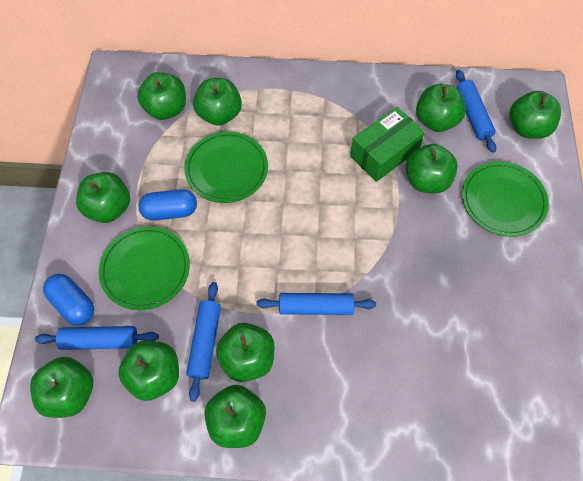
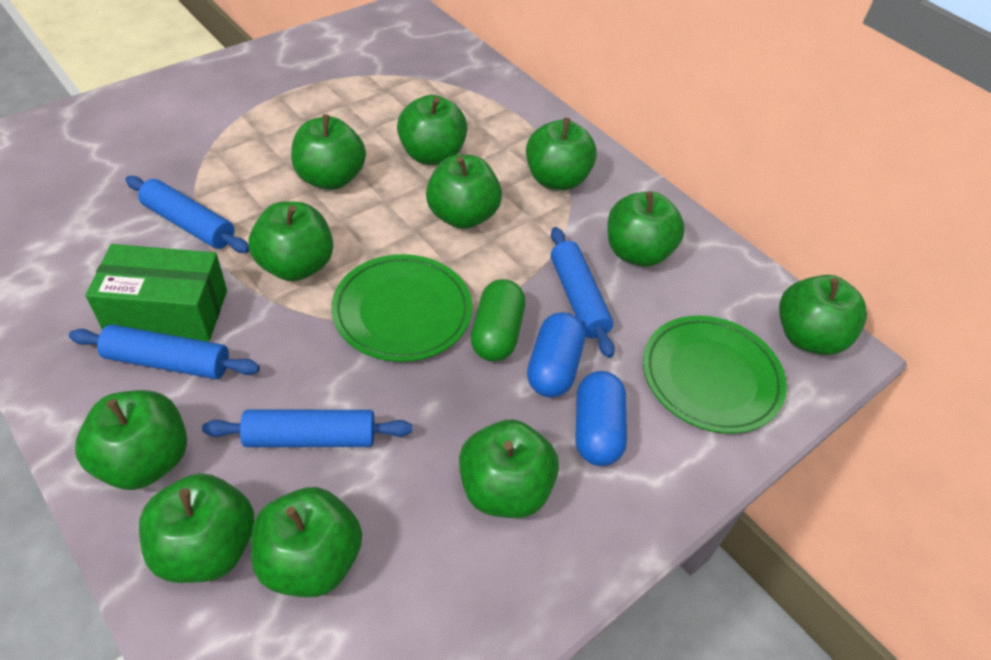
green apple: [30,357,93,418] [76,172,130,223] [118,341,179,401] [137,72,186,120] [193,78,242,126] [204,385,266,448] [216,323,274,382] [406,144,458,193] [416,84,466,132] [510,91,561,139] = 10 -> [75,390,187,490] [139,473,254,583] [249,202,333,281] [251,487,362,597] [291,114,366,190] [397,95,468,165] [426,155,502,229] [459,419,559,518] [526,118,597,190] [607,192,685,267] [779,275,867,355] = 11
green capsule: none = 0 -> [471,279,525,362] = 1
green plate: [99,226,190,310] [184,132,268,203] [462,161,549,237] = 3 -> [331,254,472,362] [643,315,787,434] = 2

